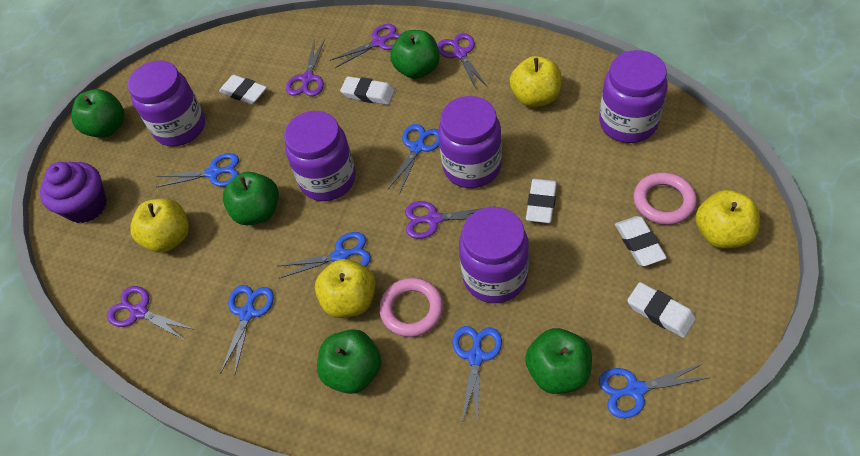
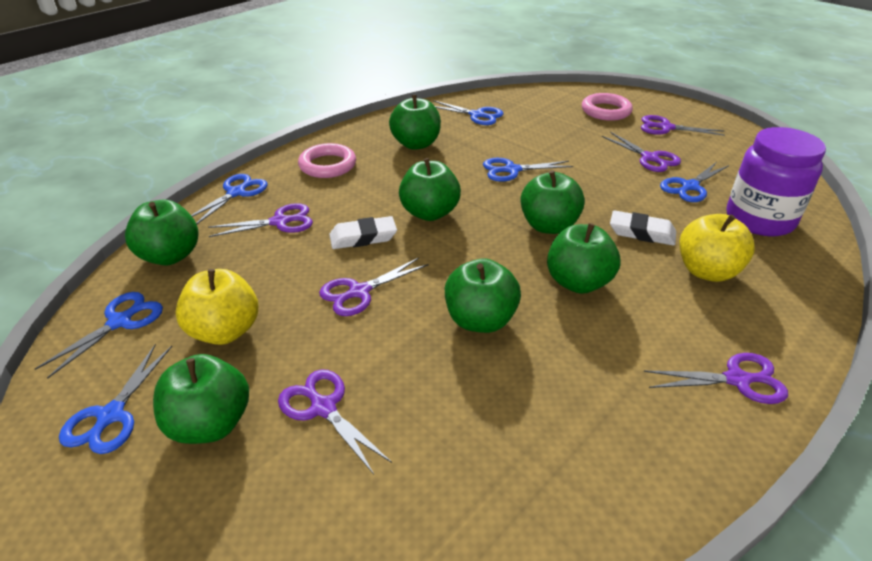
green apple: [71,89,124,138] [223,172,279,225] [317,329,382,394] [390,30,440,79] [525,328,592,394] = 5 -> [125,199,198,266] [153,354,249,444] [389,95,441,150] [399,158,461,221] [445,258,521,333] [520,170,585,234] [547,223,621,294] = 7
purple cupcake: [40,162,107,223] = 1 -> none = 0
purple jar: [128,61,205,146] [284,111,356,201] [438,96,502,188] [459,207,529,303] [599,50,668,143] = 5 -> [726,127,826,236] = 1
purple scissors: [107,286,195,341] [286,39,325,96] [330,24,401,68] [405,201,495,239] [437,33,488,88] = 5 -> [208,203,313,237] [278,369,392,474] [319,258,428,316] [602,132,681,172] [641,115,725,136] [644,353,788,404] = 6
white eraser: [219,75,267,104] [340,76,395,105] [526,179,557,223] [615,216,667,266] [627,282,696,338] = 5 -> [329,216,397,249] [610,210,676,246] = 2
yellow apple: [130,198,189,253] [315,259,376,318] [510,56,562,107] [695,190,760,248] = 4 -> [175,269,258,345] [680,214,755,282] = 2

